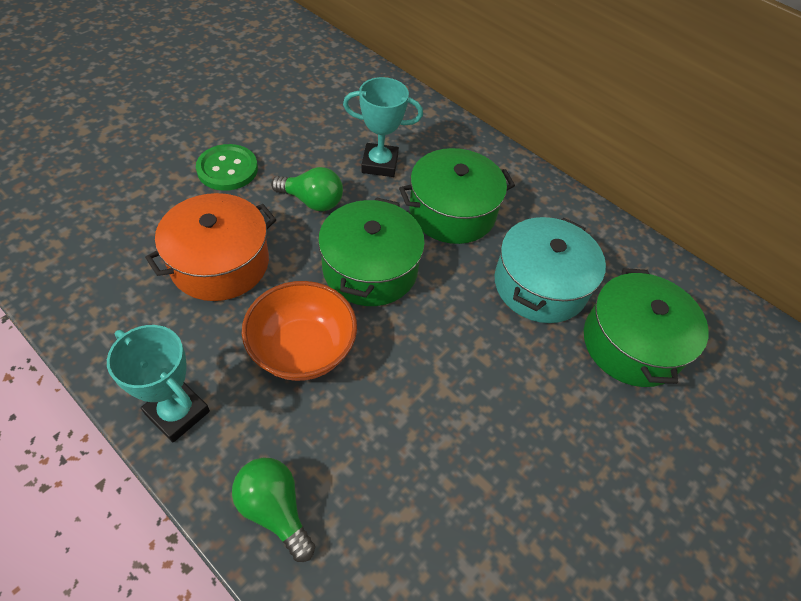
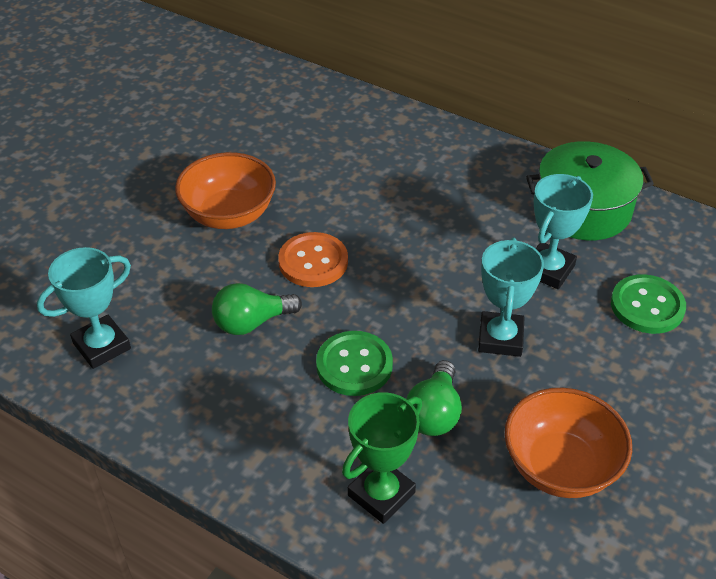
green button: [196,144,258,191] = 1 -> [316,331,393,396] [611,274,686,334] = 2
green pot: [318,197,425,306] [399,148,515,244] [584,268,709,387] = 3 -> [526,141,654,240] = 1
green trophy: none = 0 -> [342,392,422,524] = 1
orange bowl: [242,281,357,381] = 1 -> [175,152,276,229] [504,388,632,498] = 2
orange button: none = 0 -> [278,232,348,287] = 1
orange pot: [145,193,276,301] = 1 -> none = 0
turquoise pot: [495,217,606,323] = 1 -> none = 0
turquoise trophy: [107,325,210,442] [343,77,423,177] = 2 -> [37,247,131,369] [478,238,544,357] [534,174,593,289] = 3

